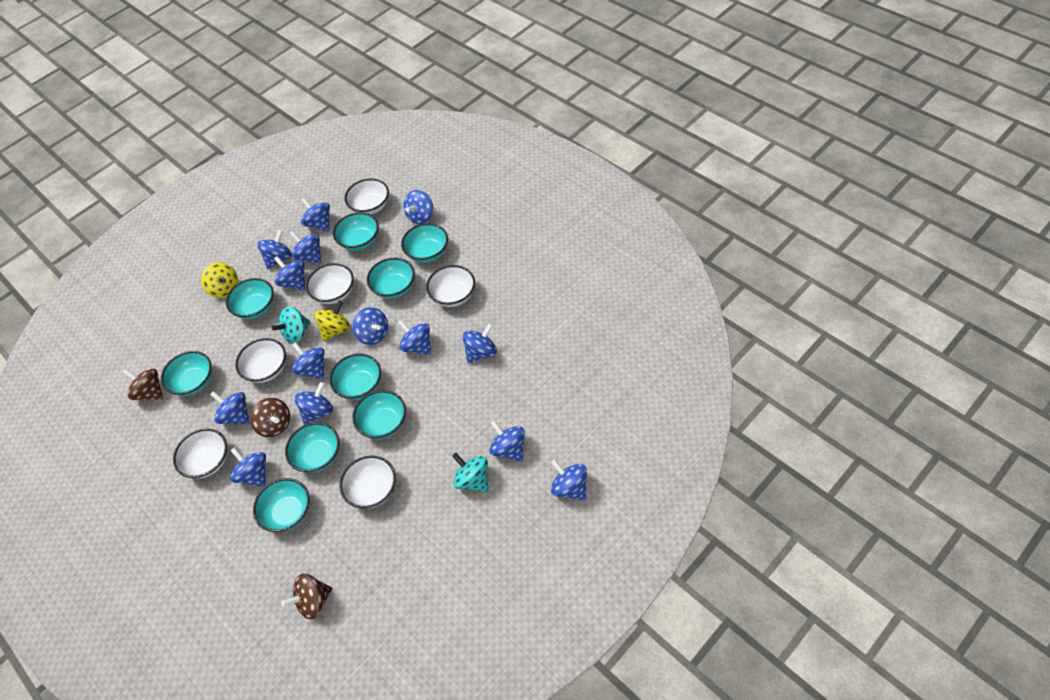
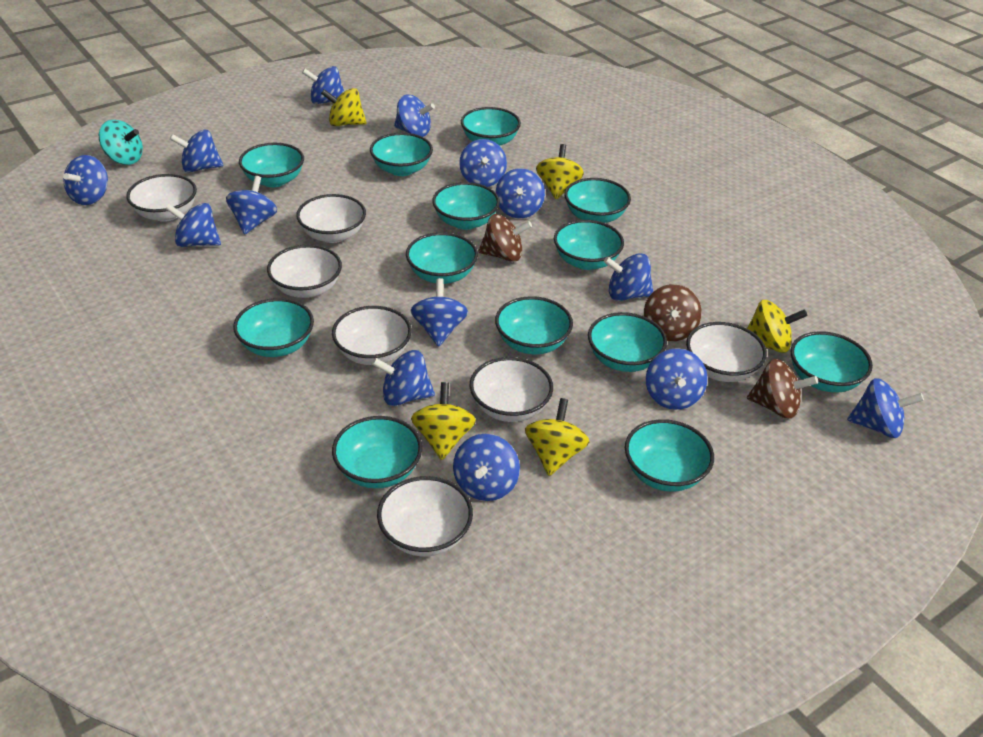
turquoise bowl: [161,351,212,396] [226,278,274,319] [253,478,310,532] [285,422,340,473] [329,353,381,400] [333,212,379,251] [352,390,406,439] [367,258,415,299] [401,223,448,263] = 9 -> [233,298,314,357] [239,143,304,187] [332,416,422,489] [370,133,433,176] [406,232,478,284] [432,182,500,230] [461,107,521,146] [495,296,573,354] [554,220,624,270] [564,178,631,223] [588,312,667,372] [625,419,714,492] [791,331,873,393] = 13
turquoise spinning top: [272,307,310,343] [452,453,488,492] = 2 -> [99,120,143,165] = 1
white bowl: [173,428,227,479] [235,338,286,383] [306,263,354,304] [339,456,396,509] [344,179,389,215] [426,265,475,307] = 6 -> [126,174,197,222] [267,245,342,298] [296,194,366,243] [332,306,412,365] [377,476,473,557] [470,357,553,422] [686,322,767,382] = 7
yellow spinning top: [201,262,238,298] [314,300,350,341] = 2 -> [321,88,367,126] [411,382,476,460] [525,398,590,476] [536,144,584,199] [747,300,808,353] = 5

